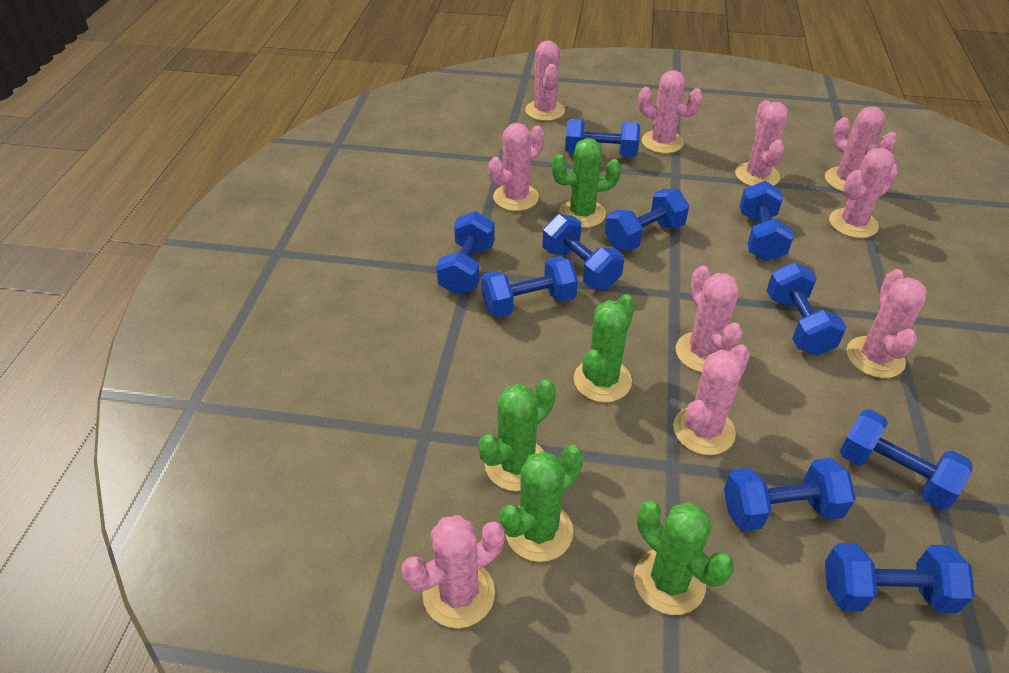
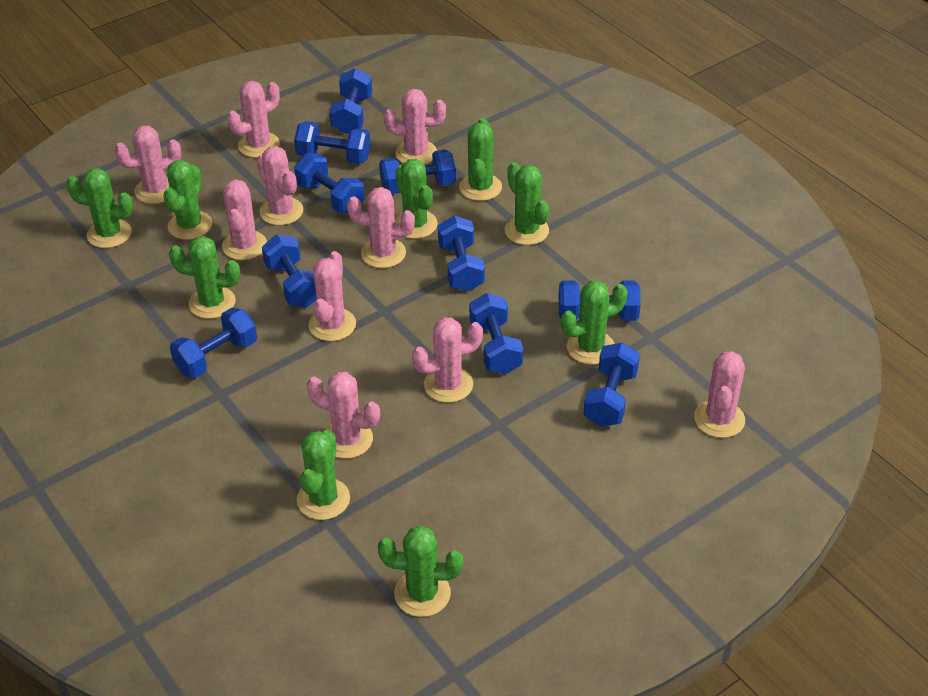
green cactus: [478,379,556,491] [499,445,584,562] [552,138,621,228] [574,294,635,402] [634,501,734,615] = 5 -> [66,168,133,248] [163,160,212,240] [169,236,240,319] [297,430,350,520] [378,525,463,617] [395,159,438,239] [459,118,502,201] [505,162,549,245] [561,280,628,365] = 9

